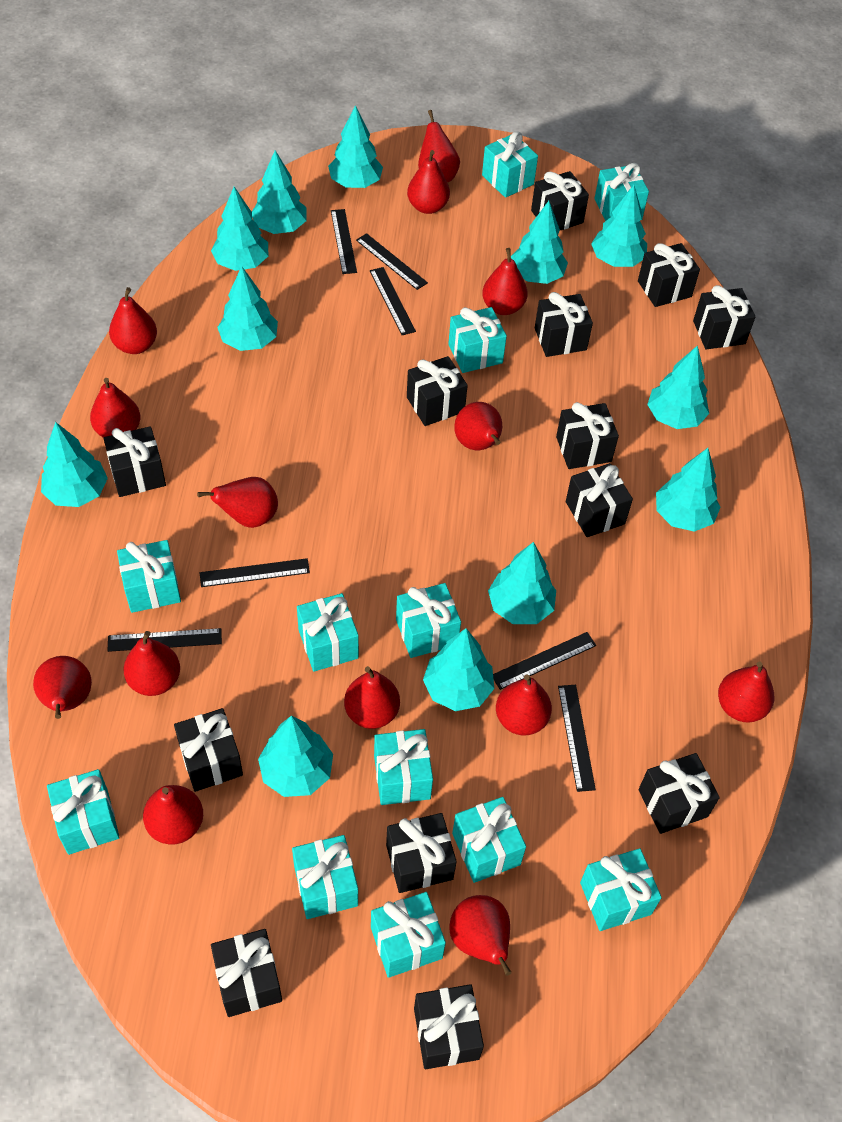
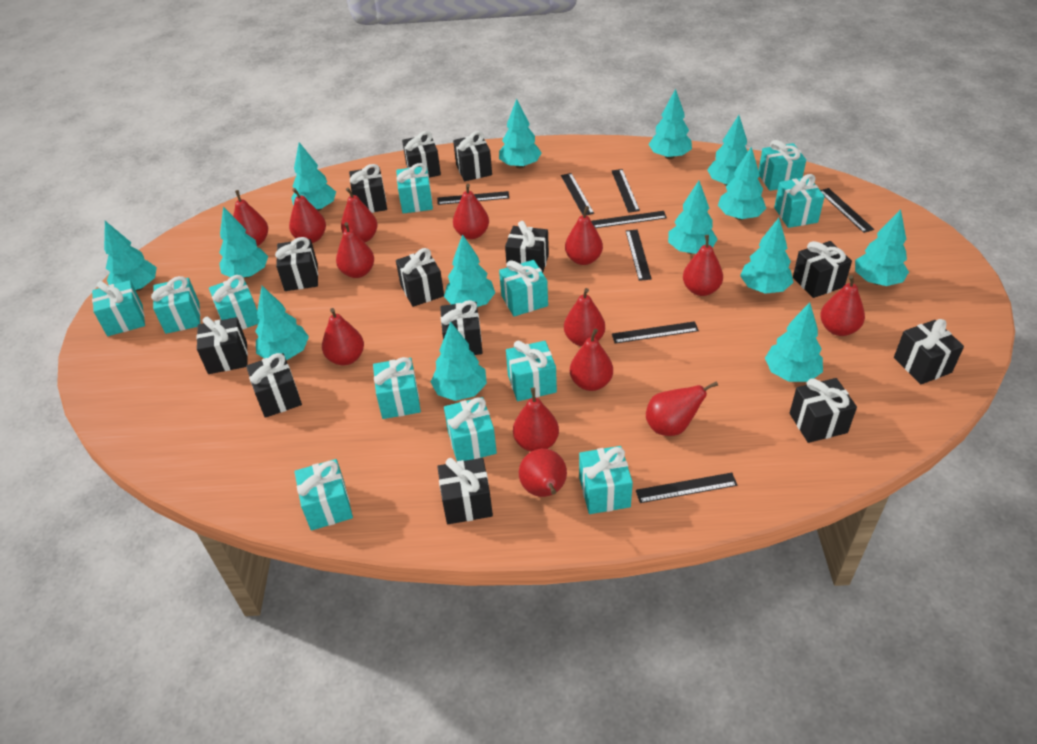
black ruler: [108,628,222,652] [200,558,310,587] [331,209,357,274] [356,233,428,290] [370,267,416,335] [493,632,596,690] [558,685,596,792] = 7 -> [437,191,509,205] [561,173,594,215] [591,211,667,228] [612,169,640,213] [612,321,699,344] [626,229,652,281] [636,473,737,503] [820,188,874,233] = 8
turquoise tree: [41,422,108,507] [211,187,268,271] [217,266,278,351] [252,150,307,234] [258,716,333,797] [328,105,383,188] [423,628,494,711] [488,542,556,624] [511,201,568,284] [591,185,647,267] [647,345,709,429] [656,448,720,532] = 12 -> [104,221,157,291] [219,207,268,278] [255,286,309,360] [291,142,336,211] [431,322,487,401] [444,234,495,307] [499,99,542,168] [648,89,692,159] [668,181,718,254] [707,115,748,186] [718,146,766,220] [740,218,793,294] [765,303,823,382] [855,209,909,286] = 14

